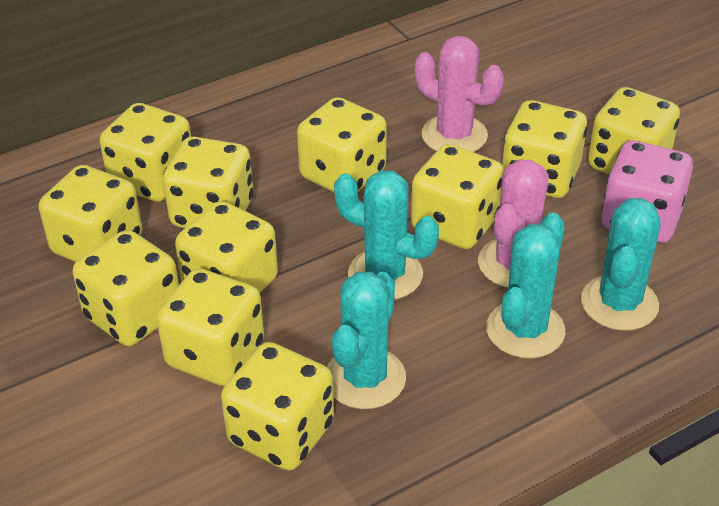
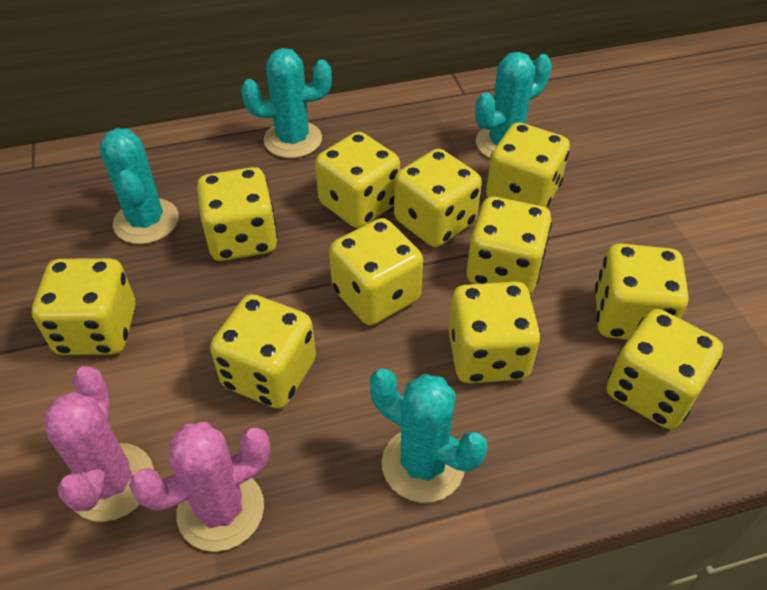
pink dice: [601,140,693,243] = 1 -> none = 0

